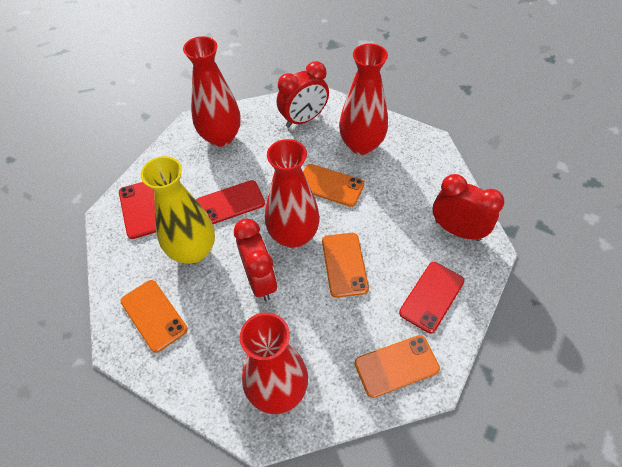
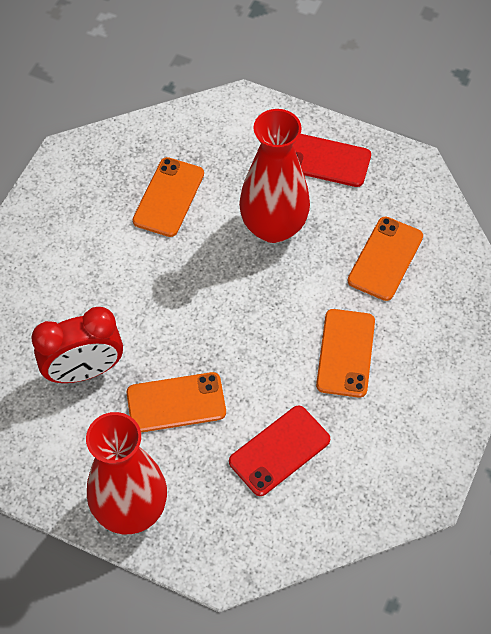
red clock: [234,218,277,301] [277,61,329,128] [433,174,504,241] = 3 -> [31,307,123,383] = 1
red phone: [119,182,156,239] [196,180,265,224] [399,262,464,333] = 3 -> [229,406,330,496] [293,134,371,187] = 2
red vase: [183,36,241,147] [240,313,308,414] [265,139,320,248] [339,44,388,155] = 4 -> [86,412,167,534] [239,109,310,243] = 2
yellow vase: [141,156,215,264] = 1 -> none = 0

